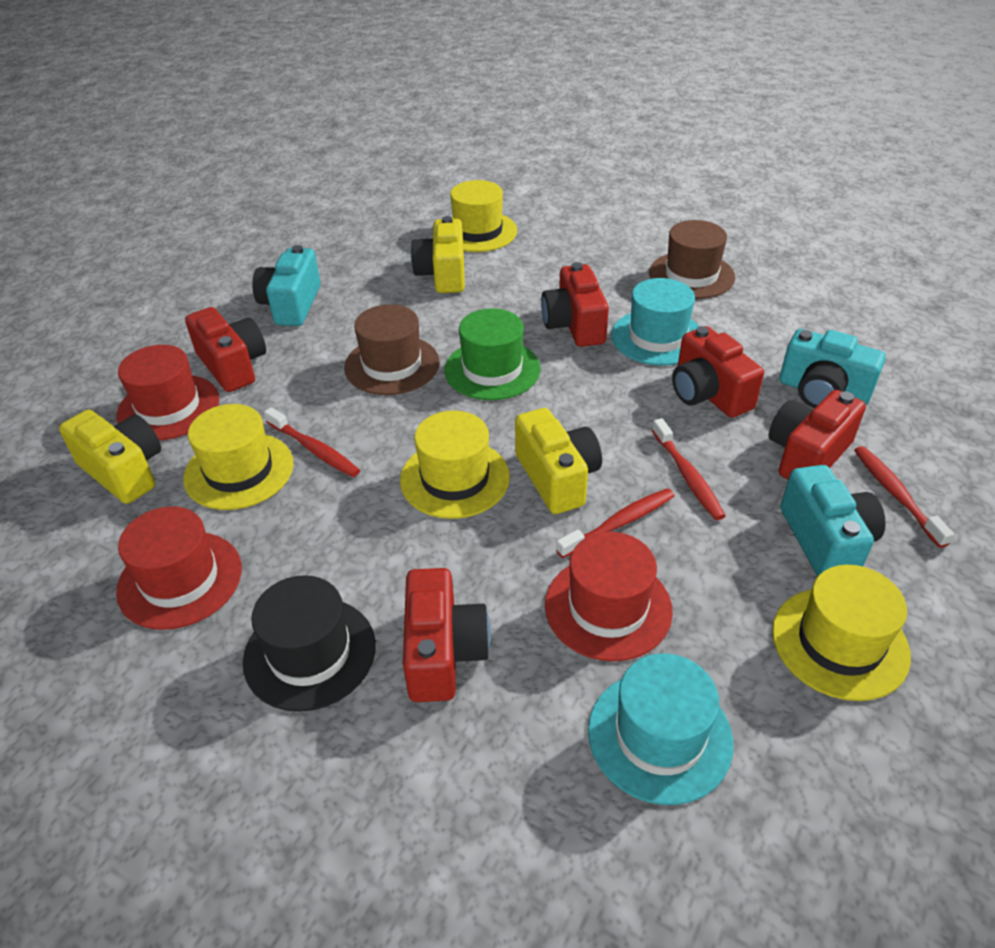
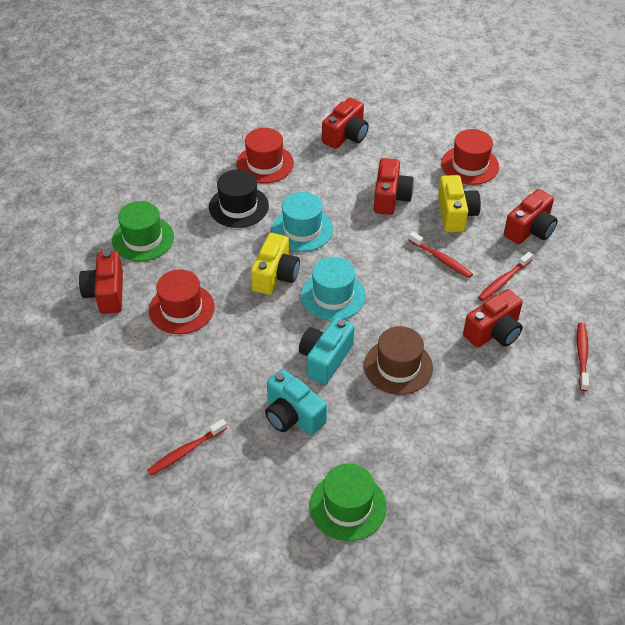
brown hat: [344,304,440,395] [649,220,735,299] = 2 -> [364,326,433,395] = 1
green hat: [444,309,541,400] = 1 -> [112,201,174,261] [310,464,387,541] = 2
turquoise camera: [252,245,321,326] [780,329,886,408] [781,465,886,576] = 3 -> [265,369,327,435] [299,317,354,384] = 2
yellow camera: [59,410,161,504] [411,216,465,293] [515,408,602,514] = 3 -> [251,233,300,295] [438,175,481,232] = 2
yellow hat: [183,404,294,510] [400,411,510,519] [450,180,517,252] [772,565,911,701] = 4 -> none = 0

